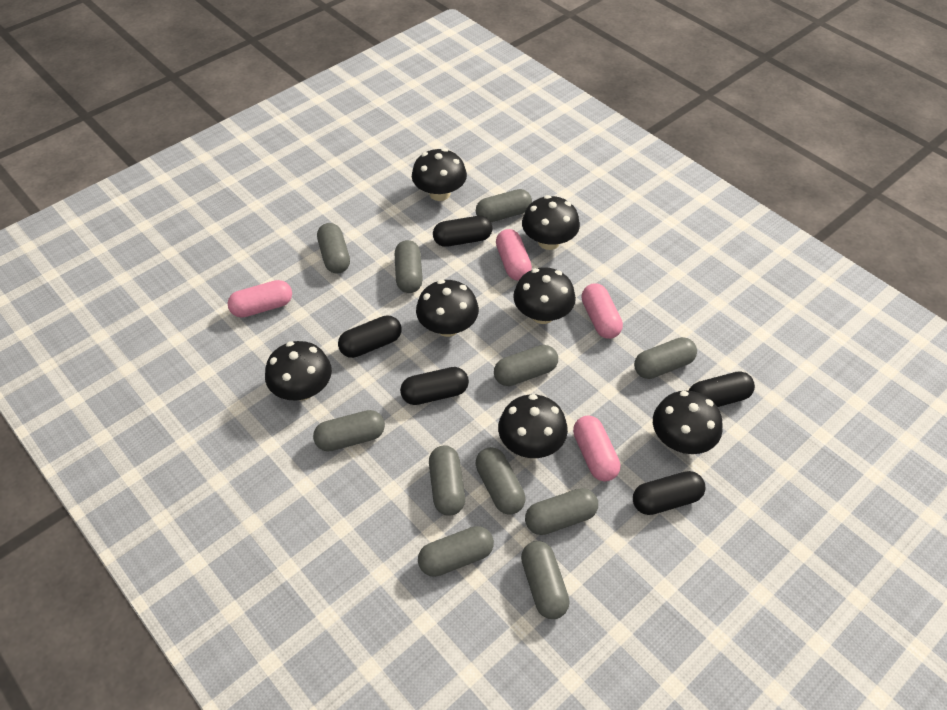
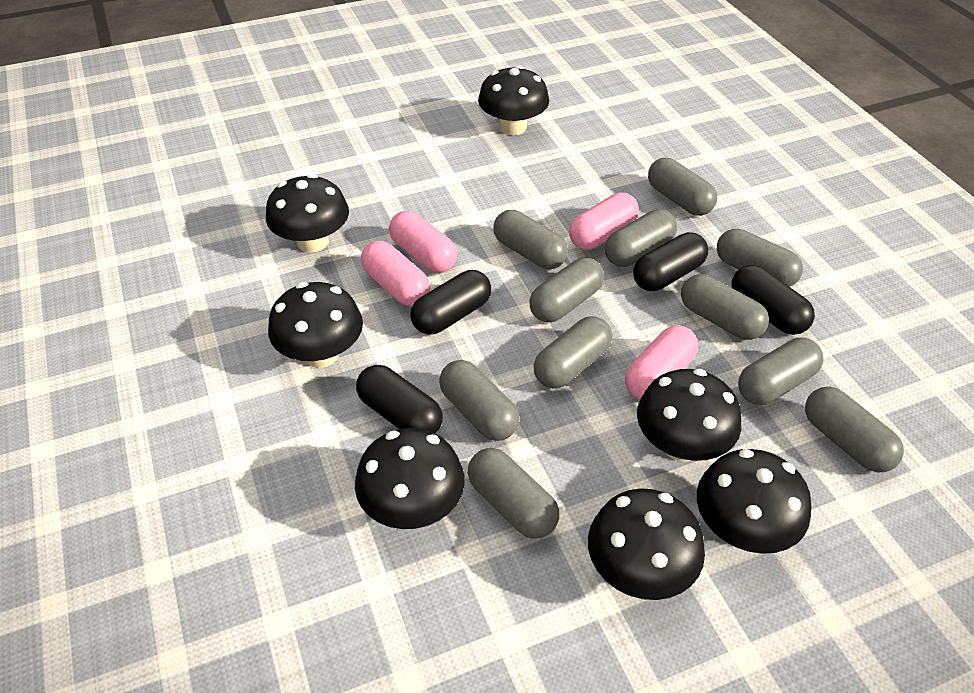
black capsule: [338,315,401,358] [400,367,469,405] [433,216,492,247] [633,471,705,515] [689,371,755,407] = 5 -> [356,365,443,433] [410,270,491,335] [633,232,708,291] [732,265,815,335] = 4

